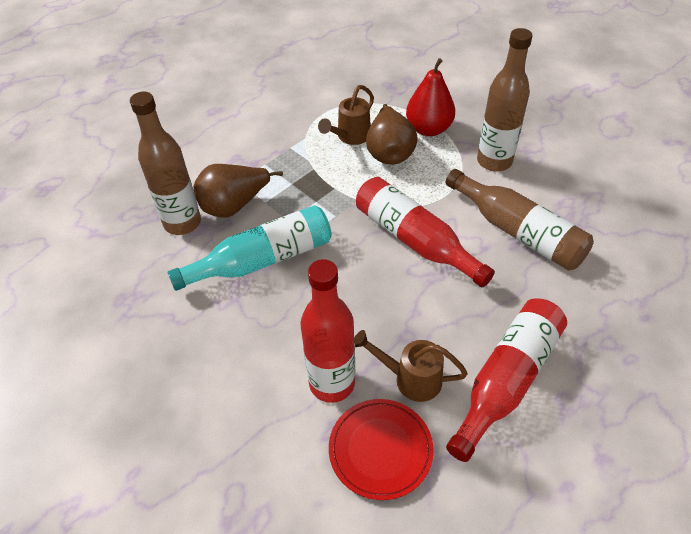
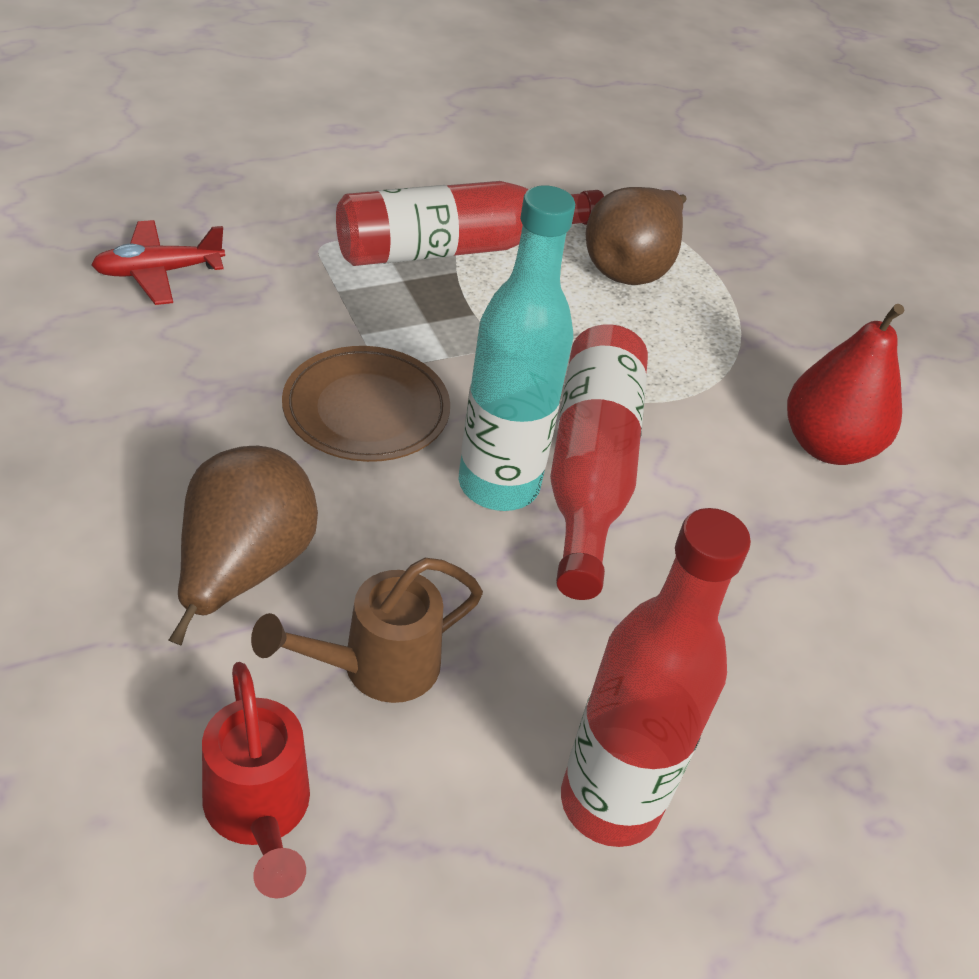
brown bottle: [130,92,201,235] [445,169,594,271] [477,28,532,172] = 3 -> none = 0
brown plate: none = 0 -> [282,346,450,462] = 1
brown watering can: [318,85,374,145] [354,330,468,402] = 2 -> [251,558,483,703] = 1
red plane: none = 0 -> [91,220,225,305] = 1
red plate: [329,399,434,500] = 1 -> none = 0
red watering can: none = 0 -> [202,662,310,899] = 1

